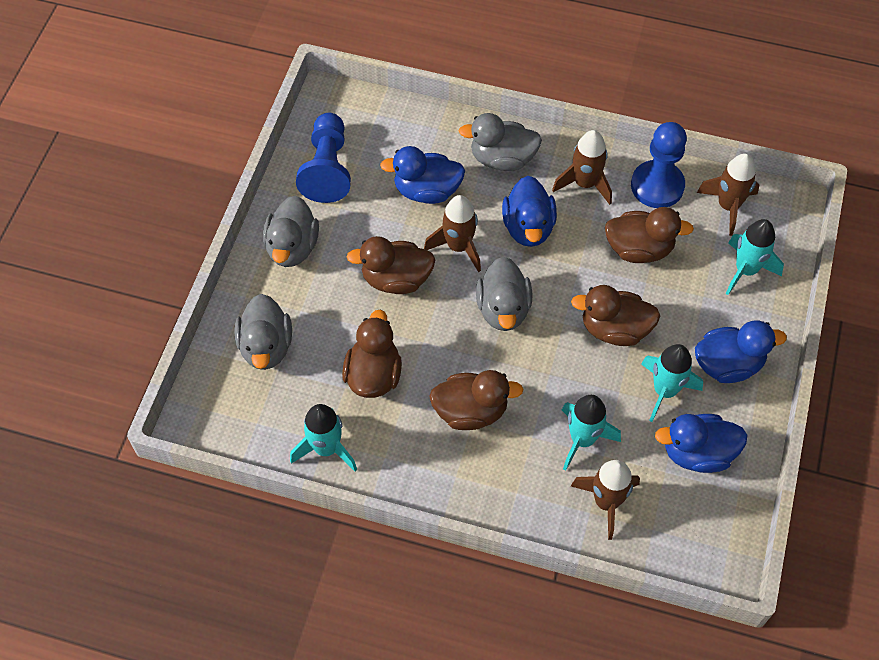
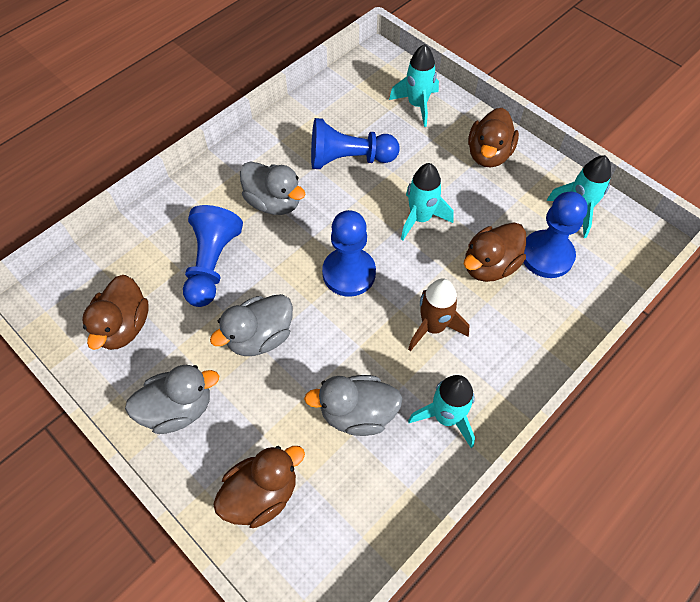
blue duck: [380,146,465,204] [502,176,557,247] [655,414,748,473] [695,321,787,383] = 4 -> none = 0
blue pawn: [296,113,351,203] [631,122,687,208] = 2 -> [183,205,243,307] [311,118,400,169] [322,210,376,297] [523,192,588,278] = 4
brown duck: [342,310,402,398] [347,236,435,294] [429,370,524,430] [571,285,660,346] [605,207,694,263] = 5 -> [82,275,149,350] [213,446,305,528] [464,222,526,282] [468,108,519,167] = 4
brown rocket: [424,195,481,272] [552,130,612,205] [571,460,640,540] [697,153,759,236] = 4 -> [408,278,469,351] = 1

